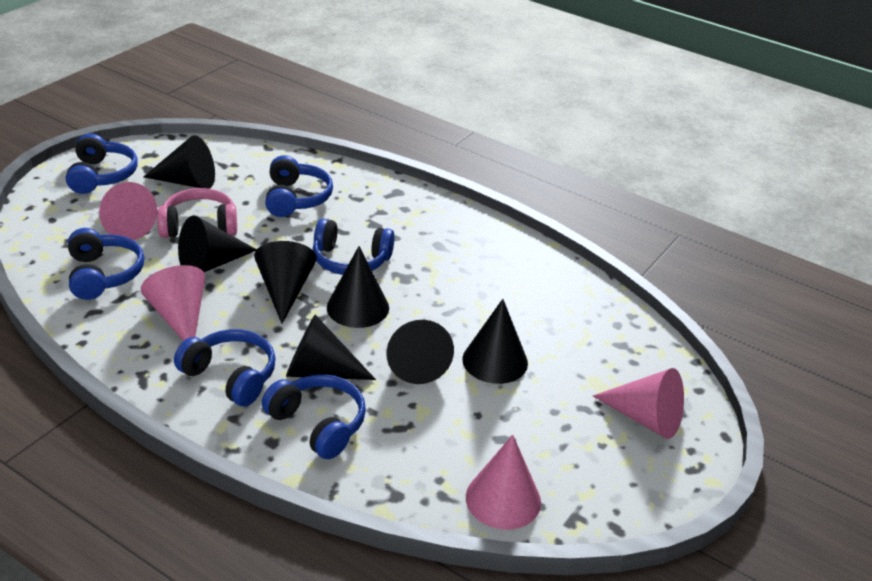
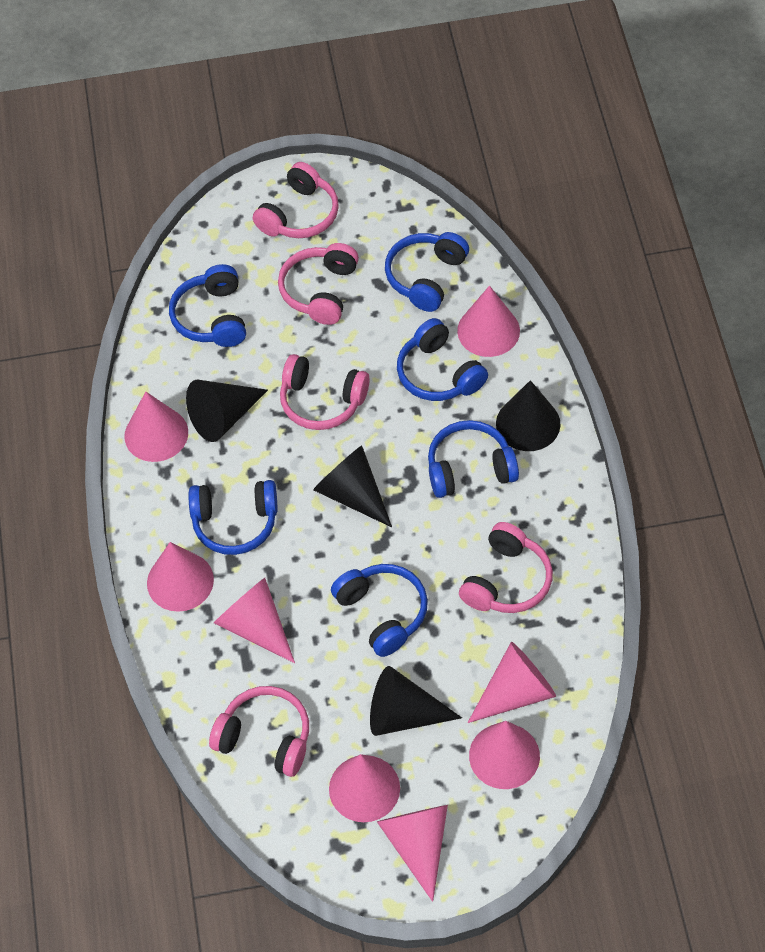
black cone: [143,135,215,189] [178,216,257,272] [254,241,317,324] [286,314,376,380] [327,246,389,328] [387,320,454,384] [462,299,528,384] = 7 -> [186,380,268,442] [313,445,392,527] [370,666,462,736] [496,380,561,451] = 4
pink cone: [99,182,157,240] [141,265,205,341] [466,435,541,530] [593,368,684,439] = 4 -> [125,392,188,462] [147,542,214,612] [214,578,295,663] [329,754,400,822] [377,805,448,902] [457,286,520,357] [468,642,556,723] [469,721,540,789] = 8
pink headphones: [157,188,237,238] = 1 -> [209,686,309,777] [253,162,339,238] [278,243,359,325] [280,354,370,430] [459,522,553,613] = 5

